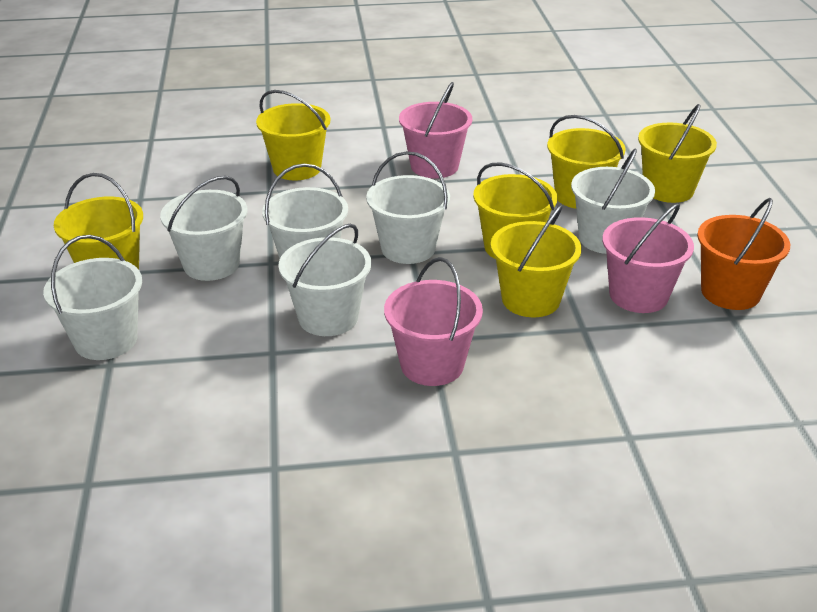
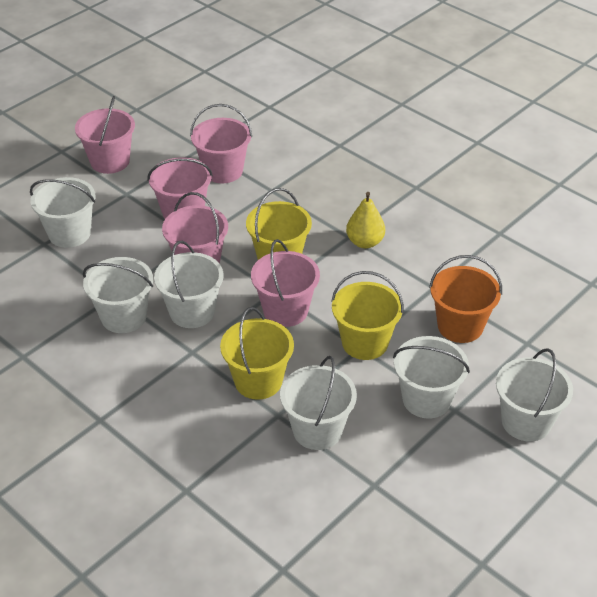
pink bucket: [384,257,483,386] [399,82,472,178] [602,203,694,313] = 3 -> [75,96,135,174] [147,157,213,219] [162,192,228,264] [190,104,252,183] [251,239,320,327] = 5
yellow bucket: [54,173,143,269] [256,90,331,180] [473,162,557,259] [491,205,581,317] [547,115,626,209] [638,104,717,203] = 6 -> [220,307,294,400] [246,188,312,260] [331,271,404,360] = 3
yellow pear: none = 0 -> [346,192,385,248] = 1

